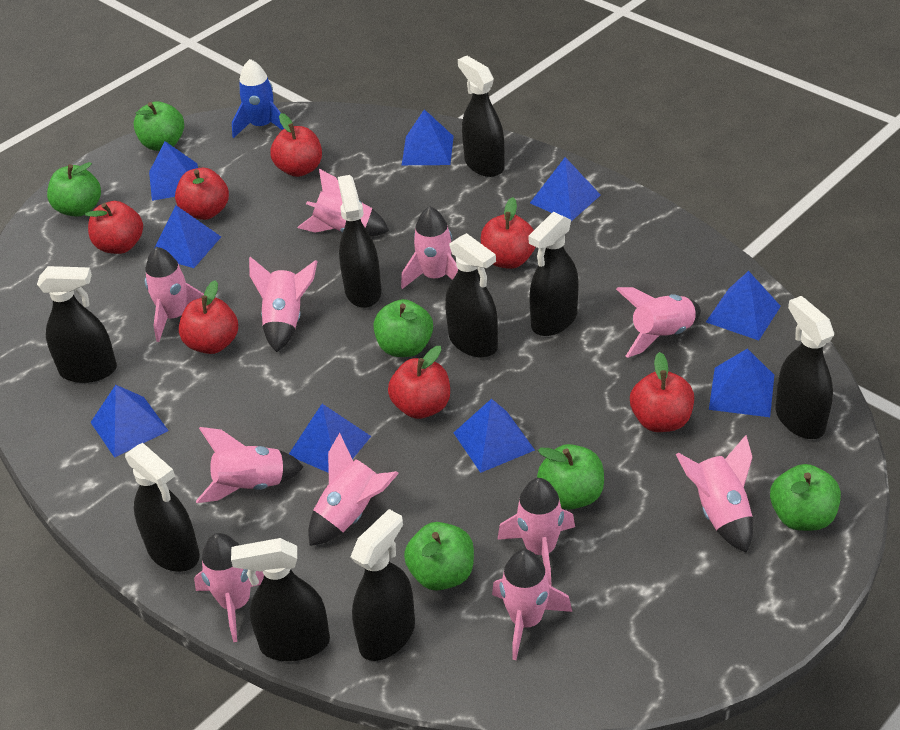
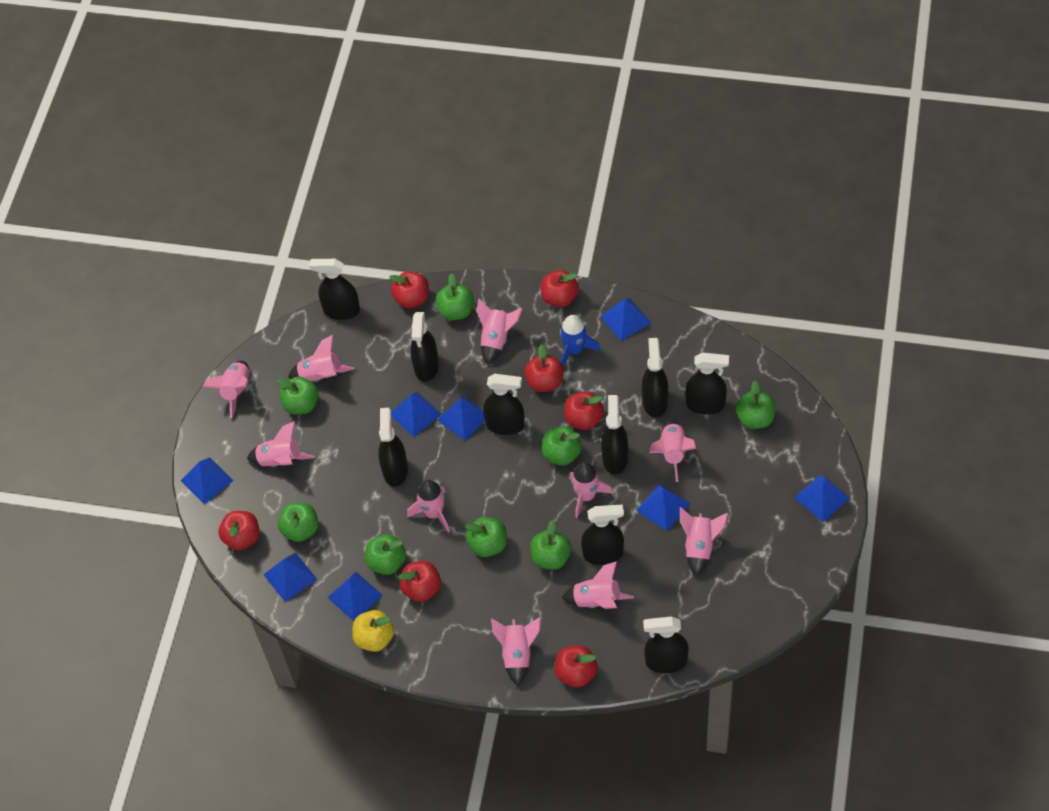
blue pyramid: [91,385,169,458] [149,141,198,201] [155,205,221,268] [289,404,371,473] [402,109,454,165] [454,399,535,473] [530,157,601,221] [706,271,781,341] [709,349,774,417] = 9 -> [181,457,234,504] [263,552,318,602] [327,571,383,621] [391,392,442,437] [438,396,485,441] [600,298,651,341] [636,483,690,531] [794,474,850,522] = 8
green apple: [47,162,101,217] [134,101,184,151] [373,299,433,357] [404,522,474,591] [537,444,604,510] [770,464,841,531] = 6 -> [277,377,319,414] [278,502,319,542] [365,534,406,575] [436,273,474,320] [465,517,507,557] [530,520,572,569] [542,427,582,466] [736,381,776,429] = 8
pink rocket: [145,247,204,342] [194,533,264,642] [196,427,304,503] [249,257,318,352] [298,169,389,236] [308,433,399,546] [401,206,458,289] [492,549,572,660] [497,478,575,586] [616,287,701,358] [676,435,753,553] = 11 -> [202,360,250,418] [247,421,315,467] [288,335,354,382] [407,480,450,533] [477,299,523,365] [491,617,541,687] [562,561,634,609] [569,462,613,518] [649,421,697,482] [680,507,728,577] = 10
yellow apple: none = 0 -> [352,610,394,652] = 1

